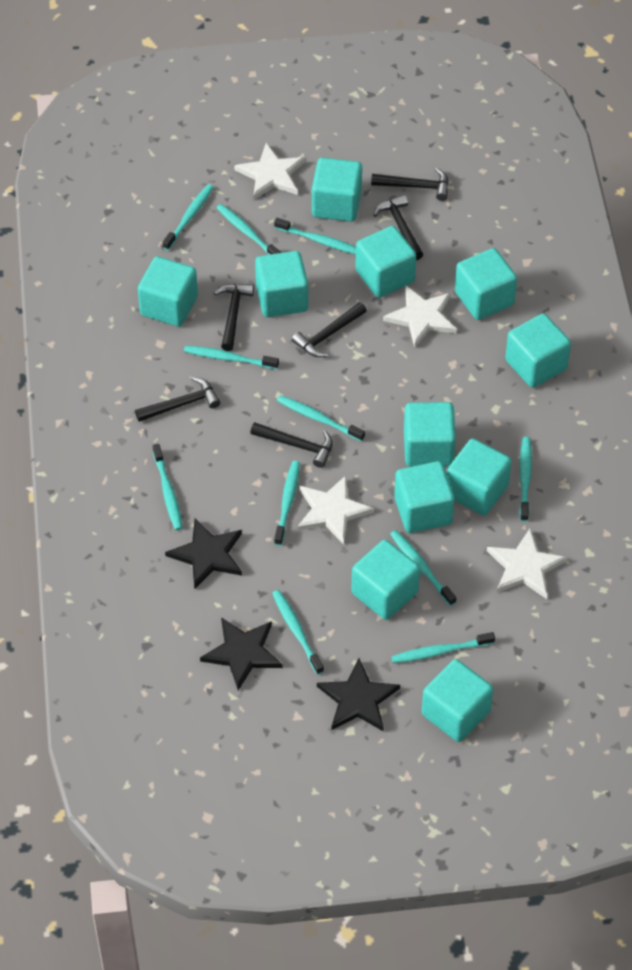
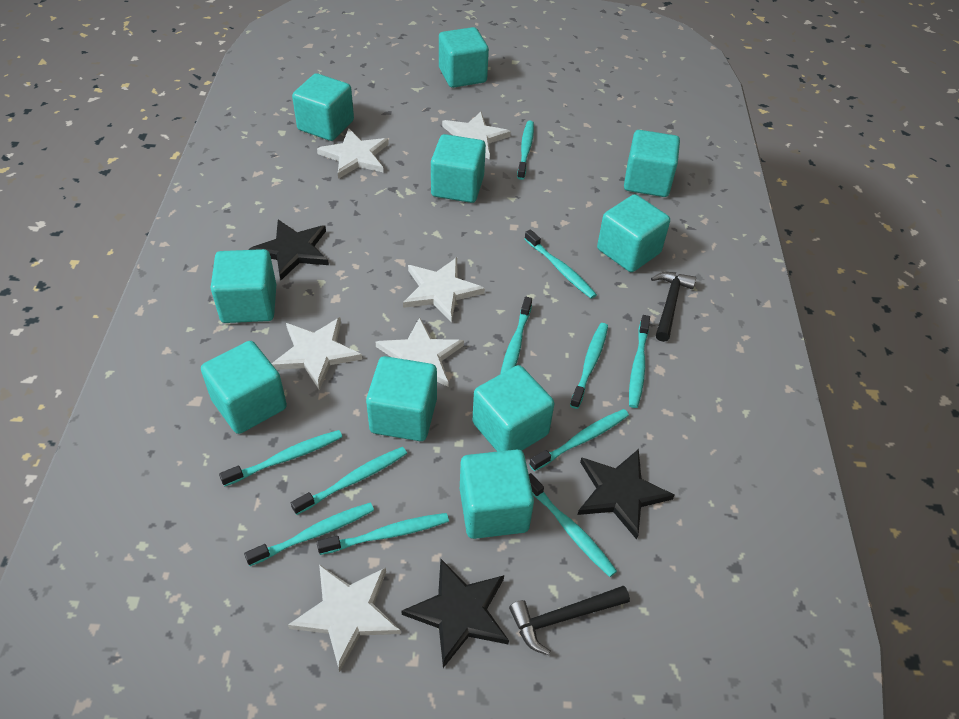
black hammer: [135,377,220,422] [214,284,254,351] [250,422,333,468] [292,302,367,357] [371,168,449,201] [374,195,423,260] = 6 -> [509,586,630,655] [651,272,696,342] = 2
turquoise cube: [138,256,198,327] [255,251,308,317] [312,157,362,222] [351,540,420,620] [355,226,416,298] [394,461,454,533] [404,402,456,467] [422,659,493,742] [447,439,512,515] [455,248,517,320] [505,313,571,388] = 11 -> [201,341,287,434] [211,249,276,323] [292,73,354,141] [366,356,437,441] [431,134,486,203] [439,27,489,88] [460,449,534,539] [472,365,554,452] [597,194,670,272] [624,130,680,197] = 10
white star: [234,143,305,200] [297,476,374,545] [383,286,457,348] [487,529,567,599] = 4 -> [272,317,362,390] [288,564,401,672] [317,128,389,179] [376,317,464,387] [403,257,485,323] [442,112,511,160] = 6

